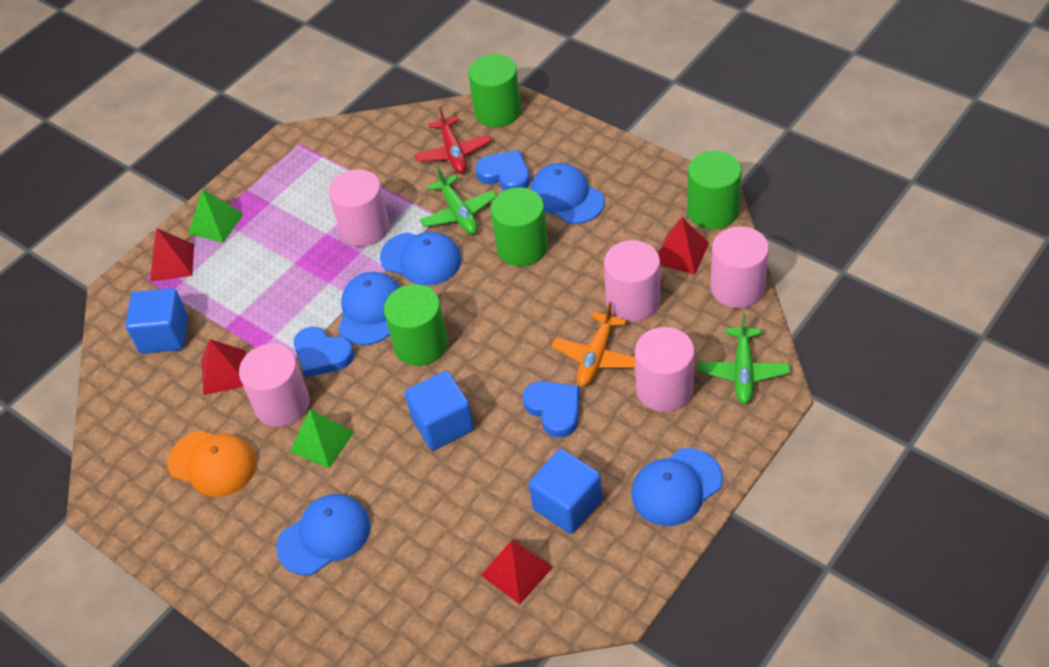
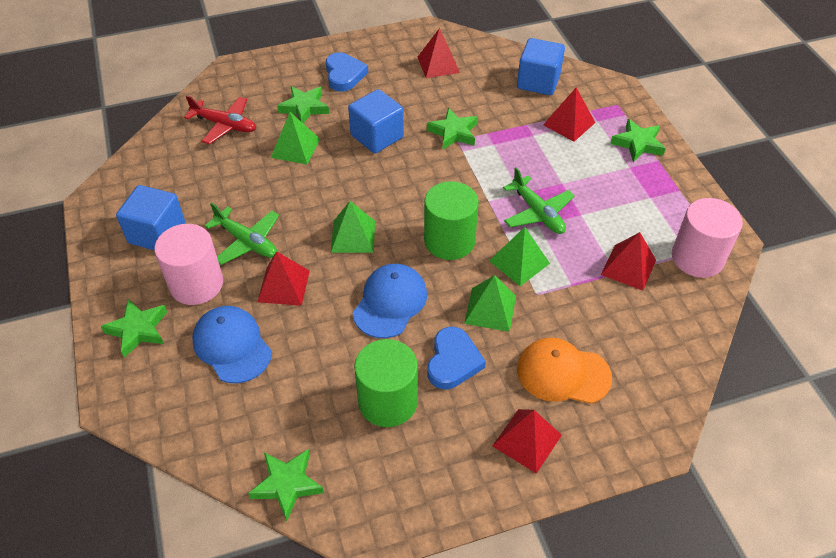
blue cap: [276,494,371,575] [338,272,400,345] [380,232,461,286] [530,163,605,224] [631,448,723,526] = 5 -> [192,306,272,383] [353,264,427,338] = 2
blue heart: [294,327,354,378] [476,150,530,191] [523,381,580,438] = 3 -> [326,52,368,91] [427,327,486,389] = 2
green cylinder: [384,284,448,366] [468,54,521,127] [491,187,548,266] [687,151,742,229] = 4 -> [354,339,418,427] [424,181,479,260] = 2
green pyramid: [188,189,243,243] [290,409,354,468] = 2 -> [271,112,320,165] [331,201,375,253] [464,275,516,332] [489,227,550,286] = 4
green star: none = 0 -> [101,299,167,358] [248,449,324,521] [277,86,329,124] [427,108,478,149] [610,119,666,162] = 5
orange plane: [552,301,635,386] = 1 -> none = 0
pink cylinder: [239,344,310,427] [329,169,390,247] [604,240,660,322] [635,327,695,412] [710,226,769,308] = 5 -> [154,224,223,305] [672,198,743,278] = 2
red pyramid: [150,228,194,282] [201,339,246,395] [481,539,553,604] [658,217,709,275] = 4 -> [257,251,310,306] [418,28,460,78] [493,409,562,474] [543,88,595,142] [601,232,656,291] = 5

